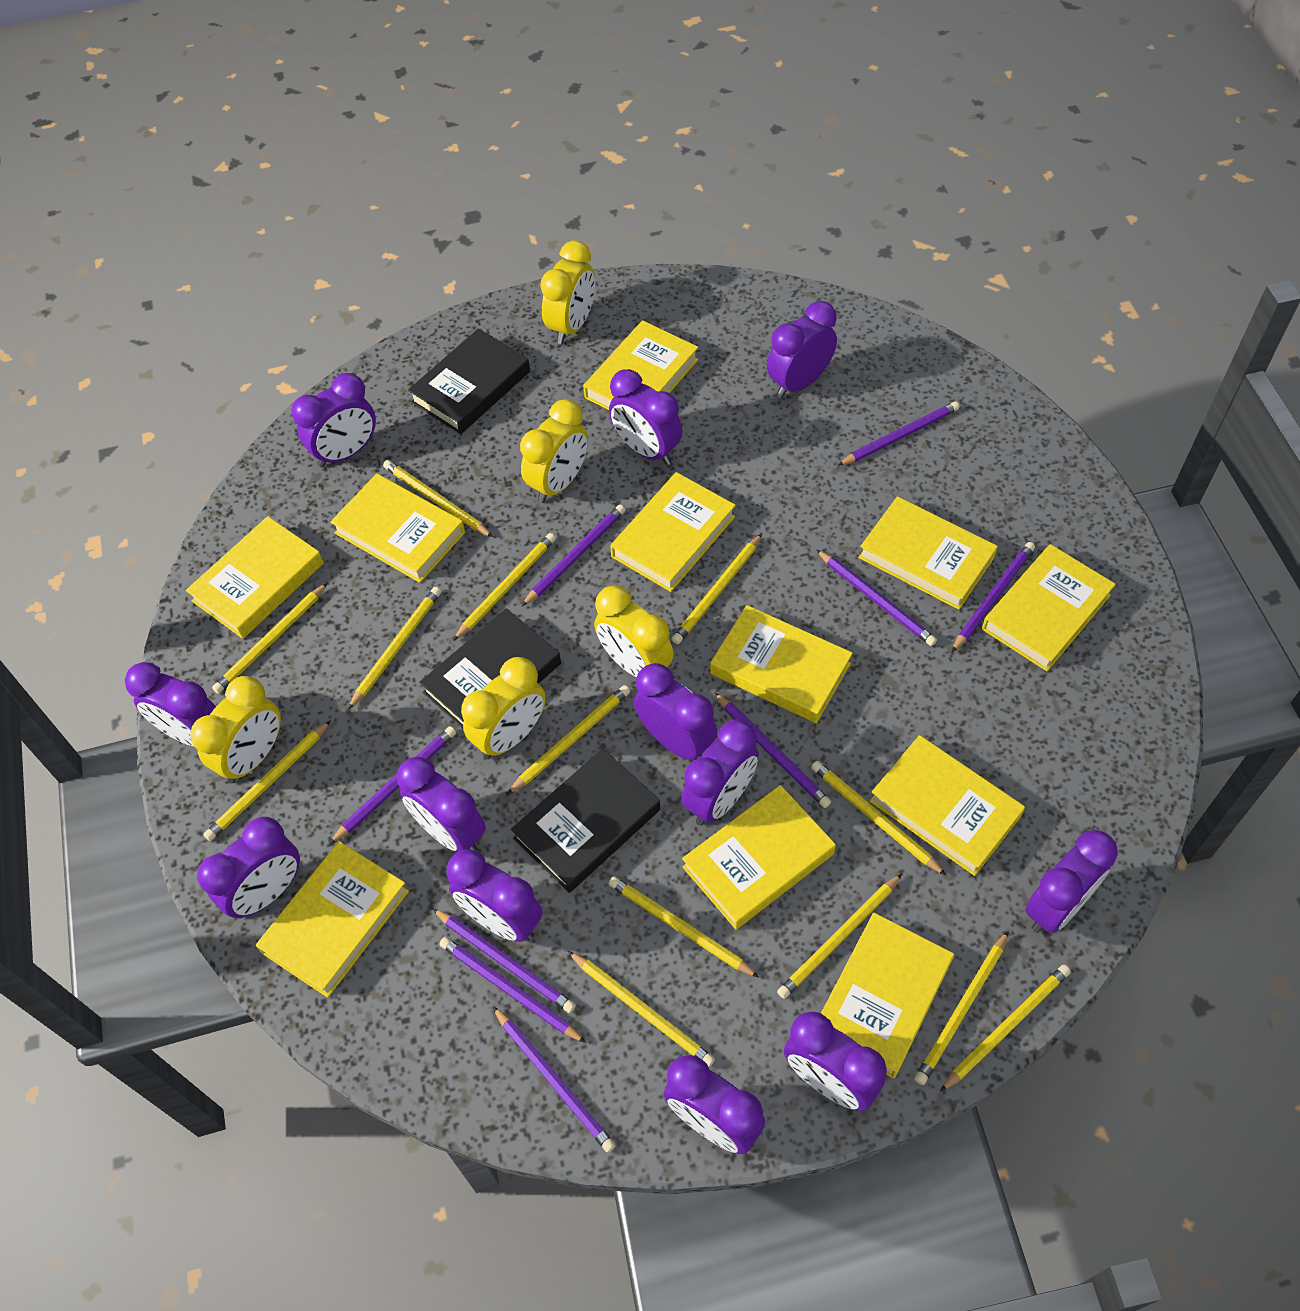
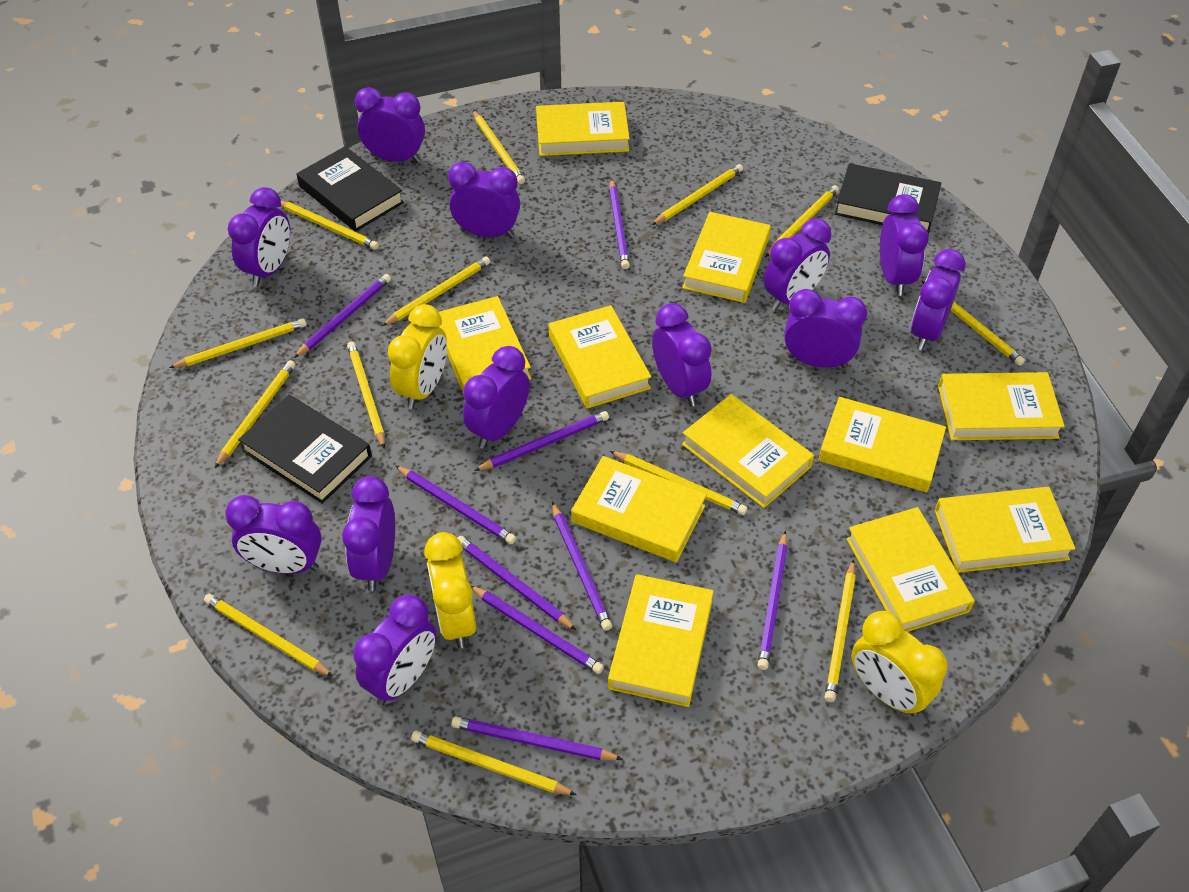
yellow clock: [190,676,281,783] [461,657,546,759] [520,399,588,503] [540,240,595,344] [594,585,674,678] = 5 -> [388,304,447,409] [424,532,476,648] [851,611,948,716] = 3

